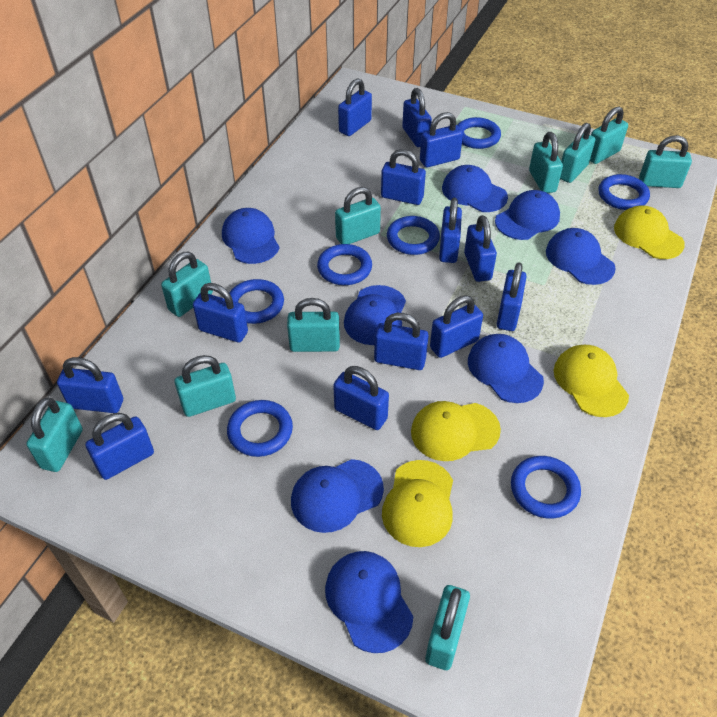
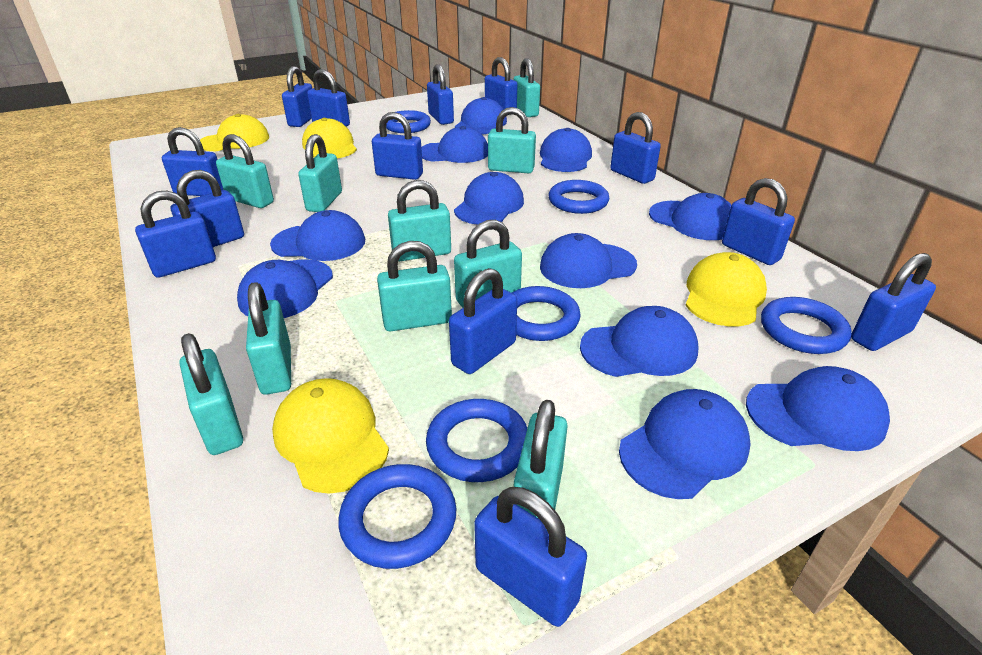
blue cap: [222,208,279,264] [291,459,384,533] [325,551,414,653] [344,285,406,345] [442,165,508,212] [468,334,544,403] [495,190,560,240] [546,228,616,285] = 8 -> [237,259,333,318] [270,210,365,261] [421,126,488,163] [454,172,524,225] [455,97,507,135] [540,128,592,172] [540,233,637,288] [580,306,699,377] [619,389,751,499] [649,193,731,240] [746,366,890,451] = 11
blue ring: [227,400,293,457] [229,279,284,324] [317,244,372,285] [387,216,440,255] [457,117,501,149] [511,456,581,519] [598,174,650,210] = 7 -> [338,464,456,569] [386,110,431,133] [426,399,527,482] [512,286,581,341] [549,180,609,214] [761,297,852,354] = 6

